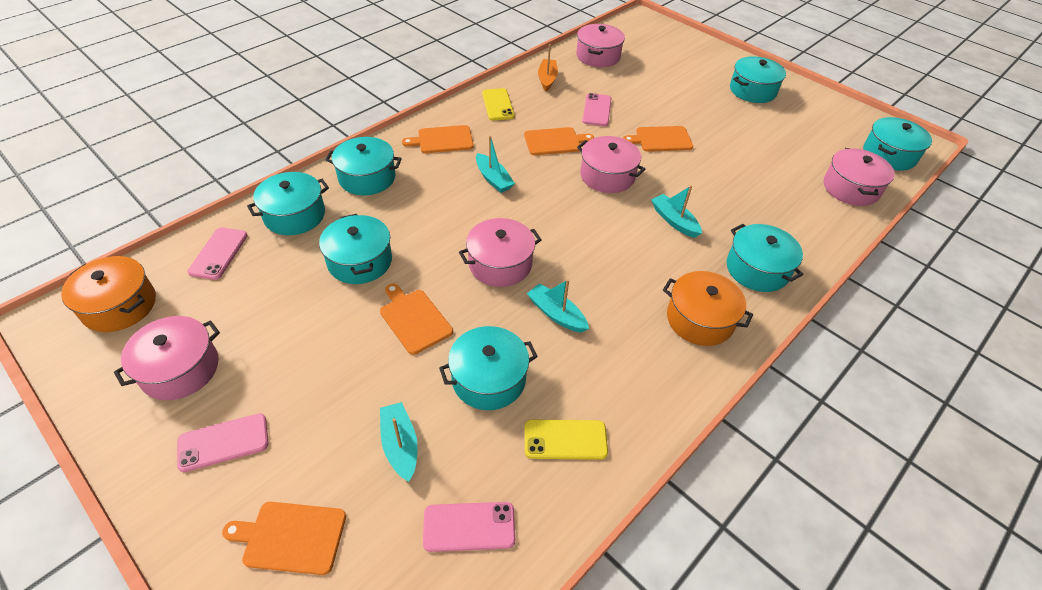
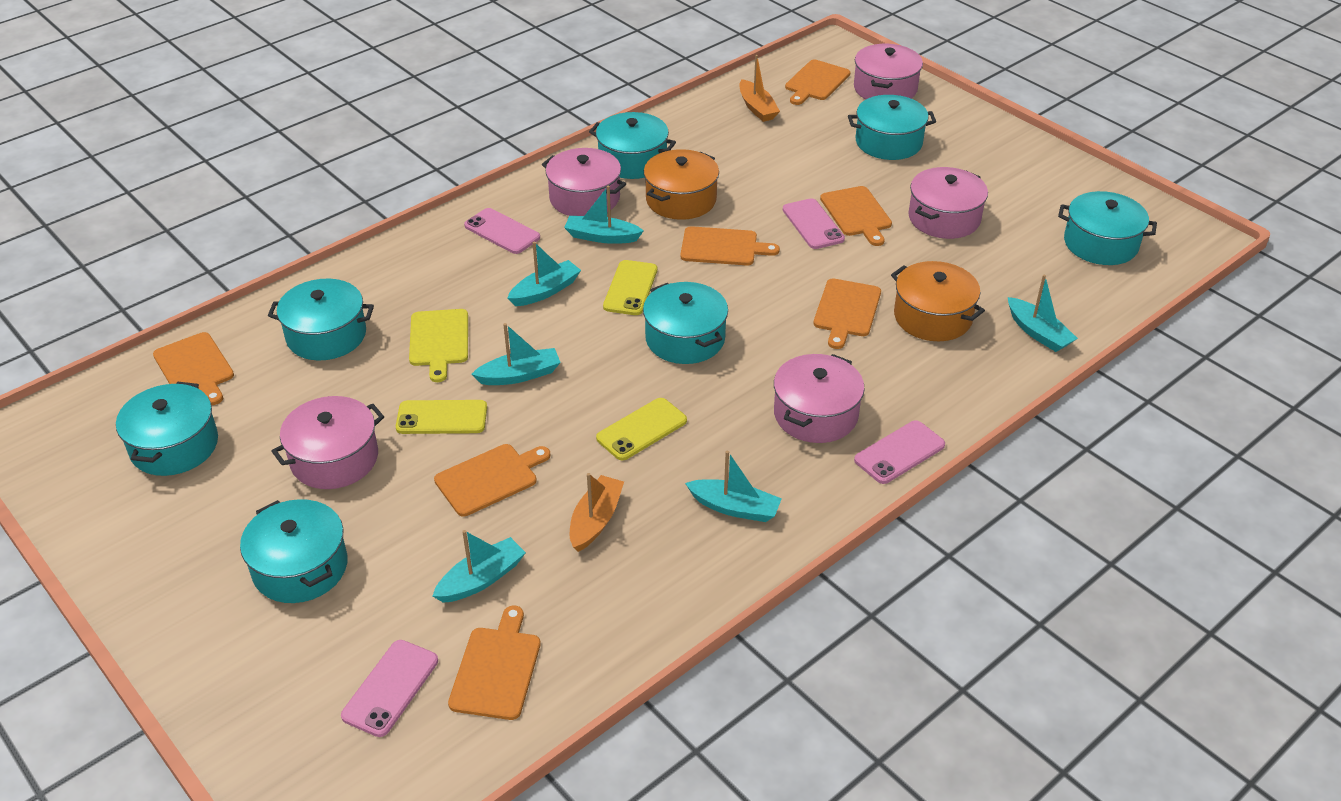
orange boat: [538,44,558,91] = 1 -> [570,473,624,552] [739,55,780,122] = 2
orange cutting board: [222,502,346,575] [380,284,453,355] [402,125,474,153] [524,127,594,155] [623,126,693,152] = 5 -> [153,332,234,405] [434,444,550,516] [448,606,541,720] [680,226,780,265] [785,60,850,105] [814,279,881,349] [820,186,892,246] = 7
turquoise boat: [380,402,418,482] [476,135,515,193] [527,279,589,333] [651,185,702,238] = 4 -> [432,530,526,603] [471,323,561,385] [507,242,581,306] [564,186,644,244] [685,451,782,522] [1008,275,1078,352] = 6
yellow cutting board: none = 0 -> [409,309,468,382] = 1
yellow phone: [482,88,515,121] [525,420,608,460] = 2 -> [396,400,487,434] [596,398,687,460] [603,260,657,315] = 3

